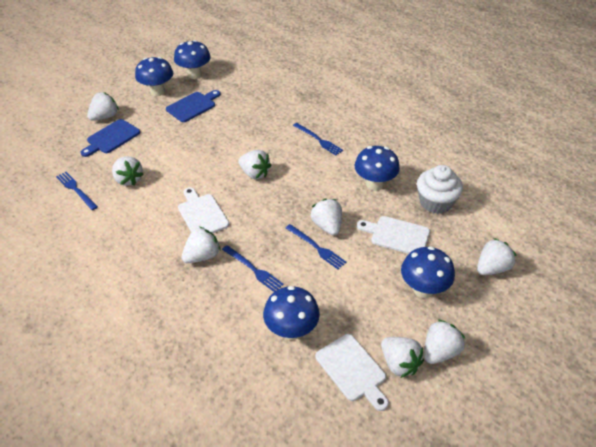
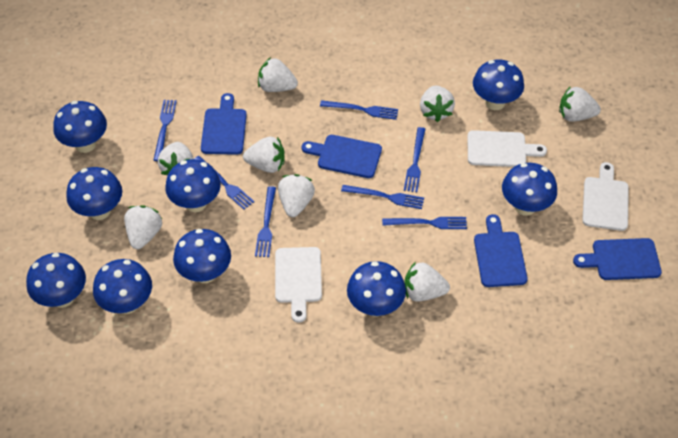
blue cutting board: [81,119,140,157] [166,90,220,122] = 2 -> [201,93,247,155] [302,135,382,178] [474,214,528,287] [573,238,662,280] = 4
blue fork: [56,172,98,210] [222,245,284,292] [286,224,347,269] [293,123,343,155] = 4 -> [154,100,177,161] [194,156,254,210] [255,186,276,257] [320,100,398,120] [341,185,424,209] [382,217,467,229] [404,127,425,192] = 7
blue mushroom: [135,57,173,96] [174,40,211,79] [263,286,320,340] [355,146,400,191] [401,246,455,298] = 5 -> [26,253,86,308] [53,101,107,153] [66,167,122,220] [93,259,152,314] [165,159,221,212] [173,229,231,283] [347,261,406,316] [473,59,524,110] [502,163,557,216] = 9
white cupcake: [417,165,463,214] = 1 -> none = 0

